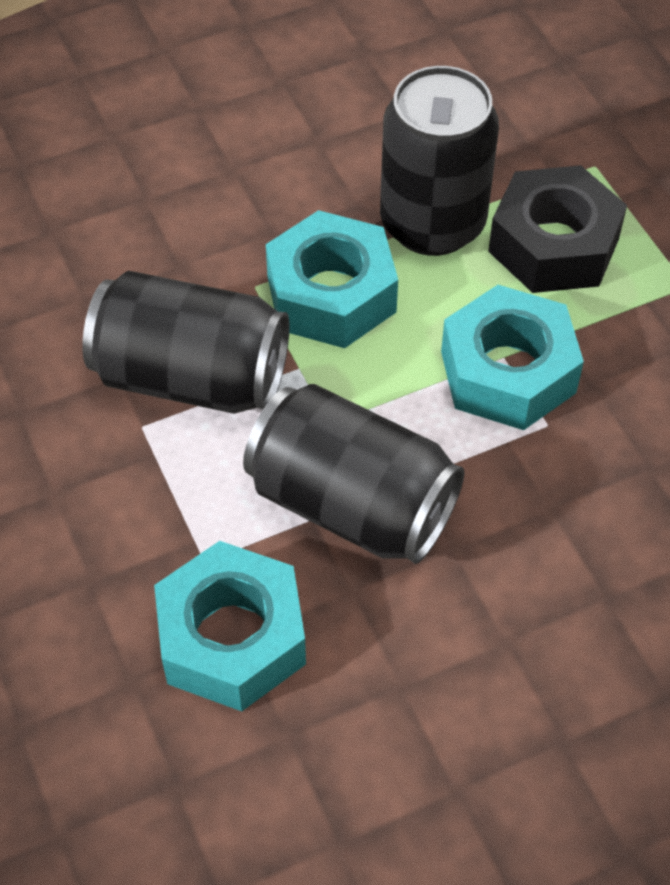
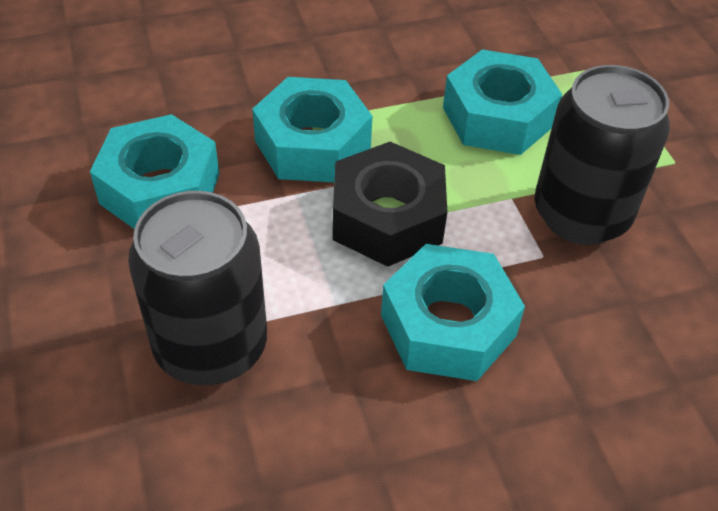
black can: [82,271,290,414] [243,384,464,564] [380,66,499,256] = 3 -> [128,191,267,386] [535,65,670,245] = 2
turquoise nut: [154,541,306,711] [266,210,398,348] [441,285,584,430] = 3 -> [90,114,219,229] [252,77,372,182] [381,244,525,381] [443,49,562,155] = 4

